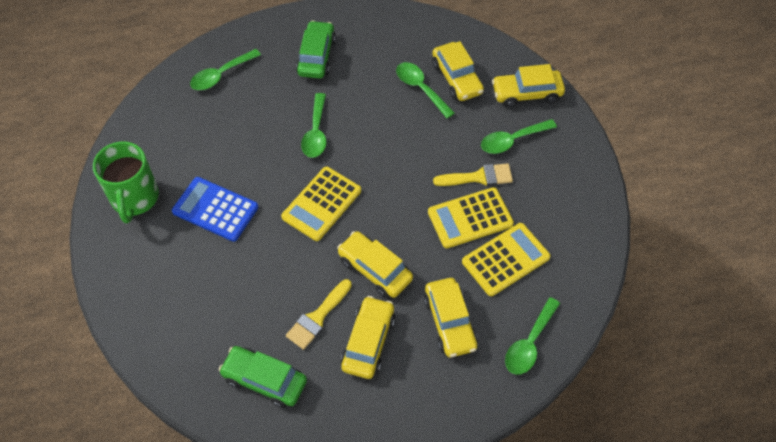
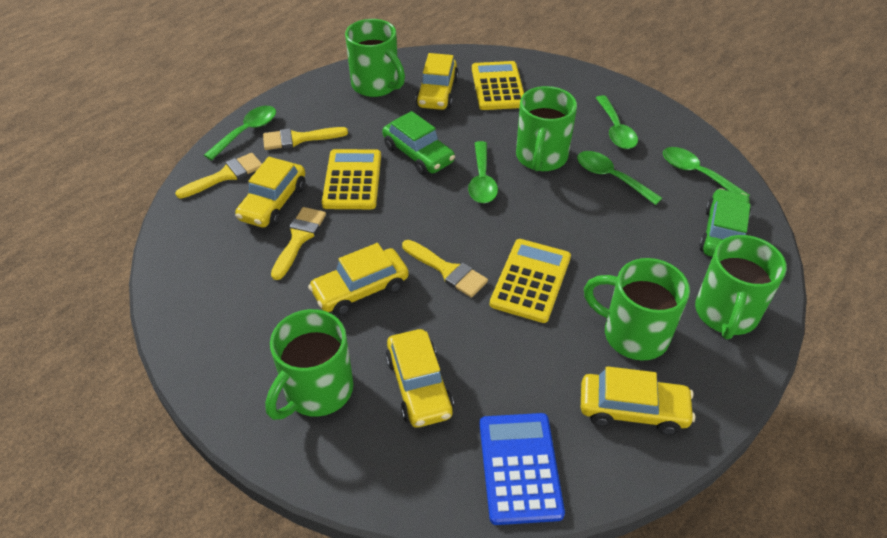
green mug: [93,141,159,223] = 1 -> [265,309,354,420] [345,19,405,97] [516,86,577,171] [584,258,690,360] [695,235,787,339] = 5
yellow brush: [286,279,352,350] [433,163,513,186] = 2 -> [175,153,262,199] [263,127,348,150] [271,207,326,280] [402,240,488,298] = 4

